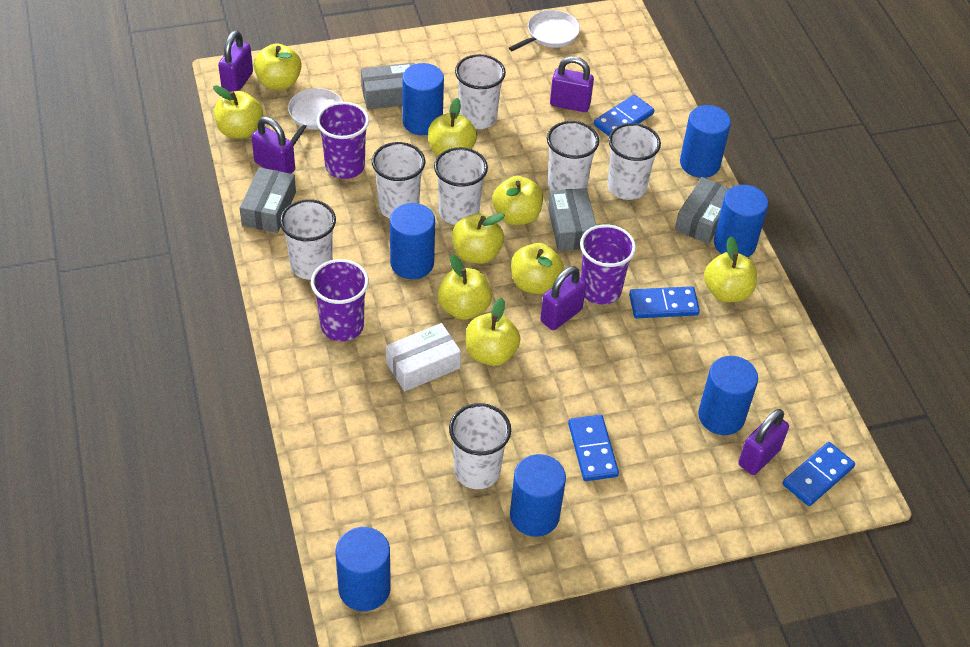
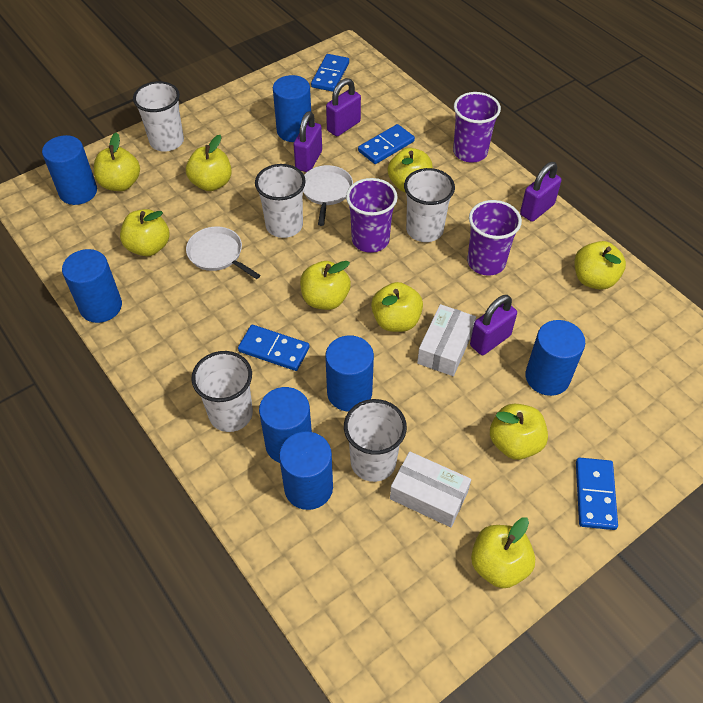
grey box: [240,167,296,233] [361,63,415,110] [548,188,596,251] [675,177,730,244] = 4 -> none = 0
purple padlock: [218,31,253,92] [251,117,295,174] [540,266,586,330] [550,56,594,112] [738,409,789,475] = 5 -> [293,111,322,172] [326,78,361,136] [470,295,517,355] [520,162,562,222] = 4
white box: [386,323,461,391] = 1 -> [390,451,471,527] [417,304,476,376] = 2
white cup: [280,199,336,280] [372,142,425,219] [434,147,488,225] [449,403,511,489] [455,54,506,129] [547,121,599,191] [607,123,661,200] = 7 -> [133,81,184,151] [191,351,253,432] [255,164,306,238] [344,399,407,482] [404,168,455,242] = 5

